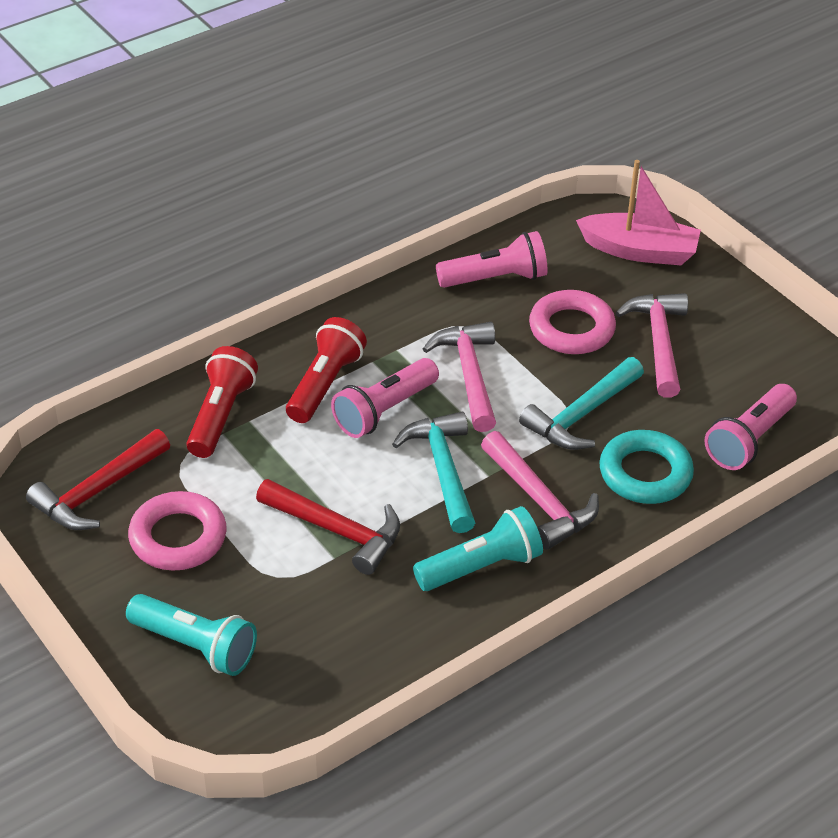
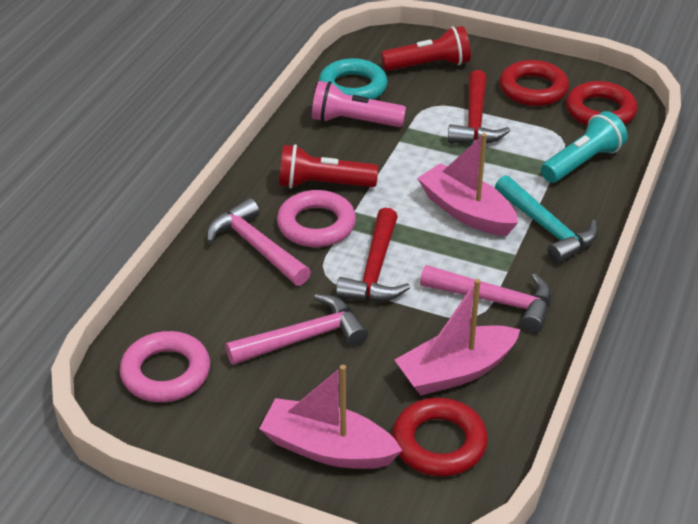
pink boat: [576,160,701,265] = 1 -> [259,365,403,469] [395,279,521,395] [417,133,518,236] = 3
pink flashlight: [331,358,439,438] [436,231,548,288] [704,384,797,470] = 3 -> [312,81,406,127] = 1
red ring: none = 0 -> [392,398,488,476] [499,60,569,106] [566,81,638,126] = 3
turquoise flashlight: [126,594,257,676] [413,506,543,591] = 2 -> [541,111,628,183] = 1
turquoise hammer: [392,412,475,533] [519,357,644,450] = 2 -> [495,175,598,264] = 1

